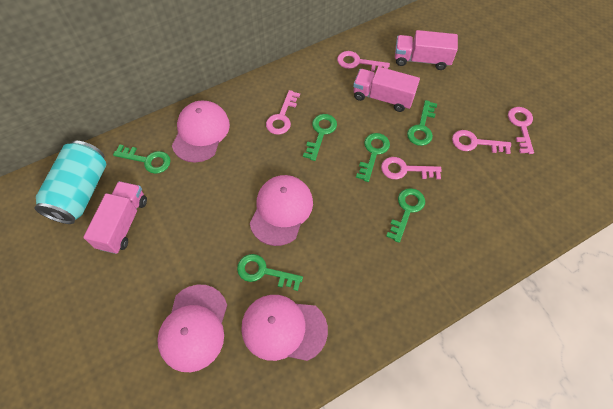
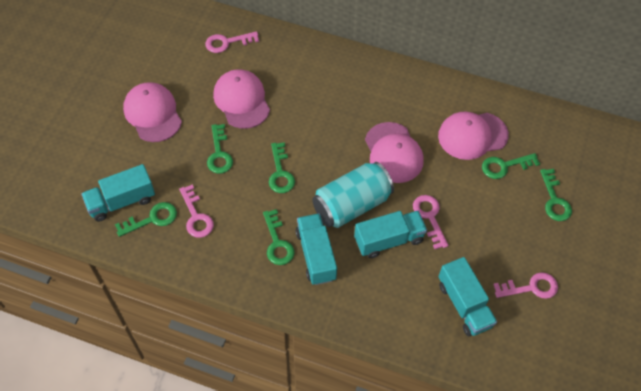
pink key: [266,90,300,135] [337,51,390,71] [381,157,442,179] [452,130,511,154] [508,107,534,154] = 5 -> [179,185,214,238] [205,31,259,53] [413,195,448,249] [493,272,558,299] = 4
pink truck: [83,181,147,254] [353,67,420,112] [395,30,458,70] = 3 -> none = 0
turquoise truck: none = 0 -> [81,164,155,222] [296,213,337,285] [354,211,427,258] [438,257,497,337] = 4

